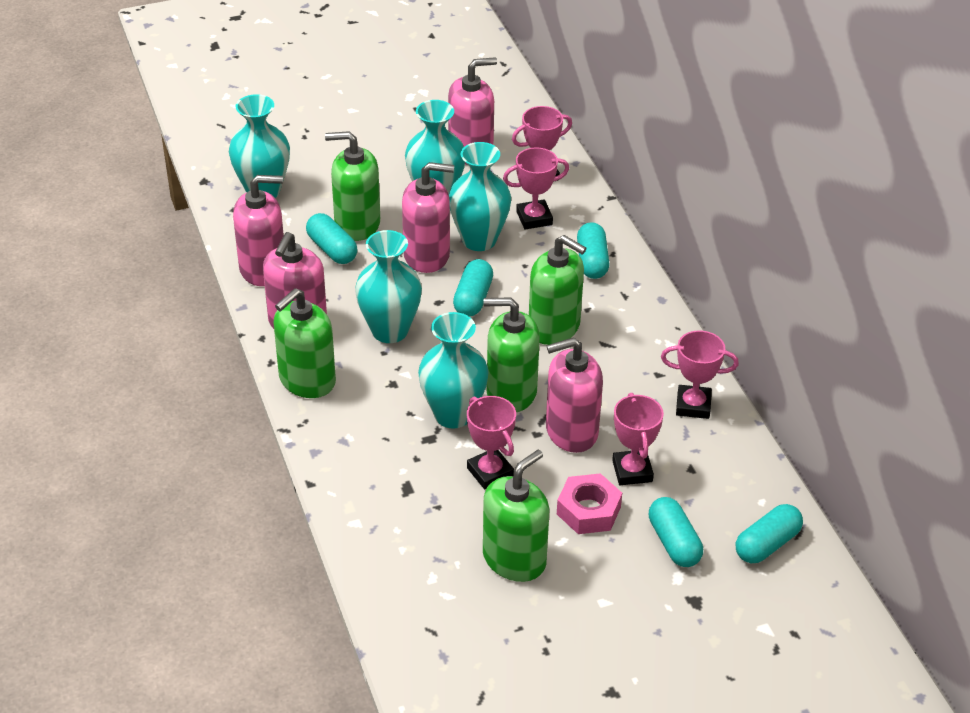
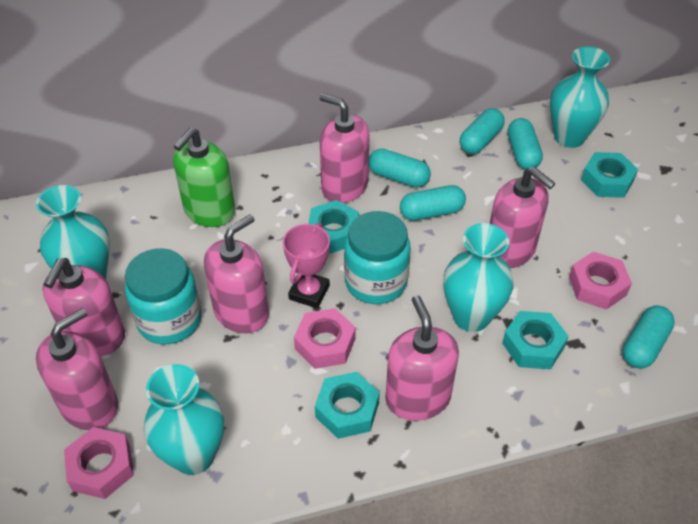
green soap dispenser: [273,288,336,398] [325,131,380,241] [483,297,540,412] [483,450,549,582] [529,235,586,345] = 5 -> [173,128,235,227] = 1
pink nut: [557,473,622,534] = 1 -> [64,427,134,499] [294,308,356,369] [569,252,632,310] = 3
pink soap dispenser: [233,175,284,286] [263,232,327,329] [402,162,454,273] [448,57,497,165] [546,337,603,453] = 5 -> [36,308,118,430] [43,258,125,356] [204,215,269,333] [320,93,370,203] [385,295,459,421] [490,167,555,268] = 6
pink trophy: [467,396,516,489] [503,147,569,230] [512,106,572,182] [612,393,664,485] [661,330,739,419] = 5 -> [283,223,330,308] = 1
turquoise jar: none = 0 -> [125,248,202,344] [344,211,411,304] = 2
turquoise nut: none = 0 -> [308,200,359,254] [315,372,380,439] [502,311,569,369] [581,152,638,198] = 4
turquoise vase: [229,94,290,198] [355,230,422,343] [405,100,465,194] [418,312,489,429] [449,142,511,251] = 5 -> [36,185,110,280] [144,364,224,475] [443,223,514,332] [550,46,610,148] = 4

